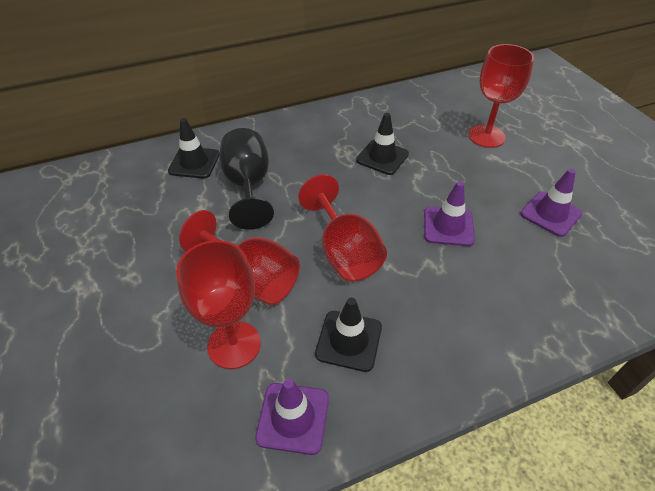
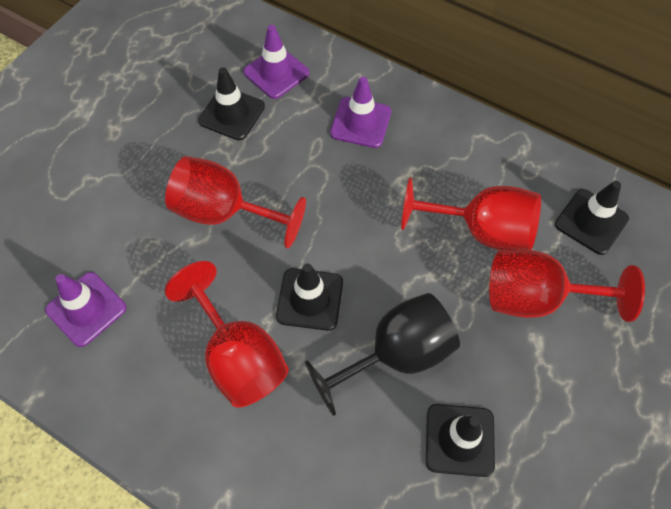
black traffic cone: [168,118,219,178] [315,297,382,372] [356,113,409,175] = 3 -> [198,67,265,140] [276,264,343,331] [426,404,495,477] [555,181,629,255] = 4

